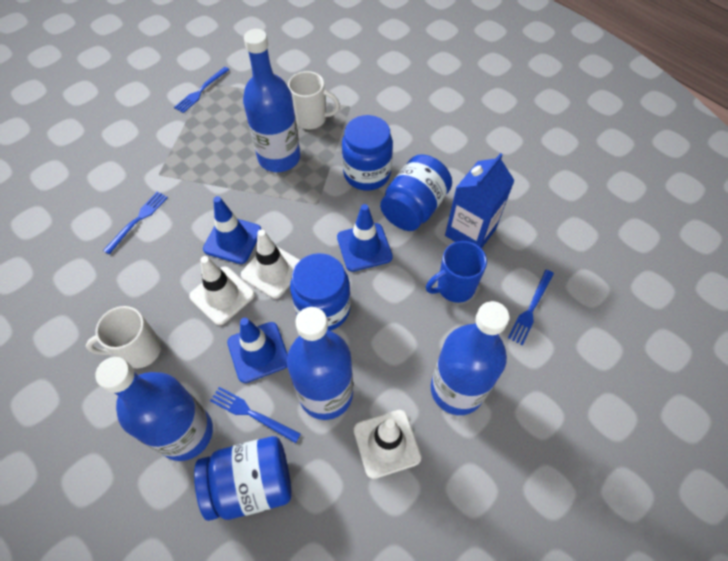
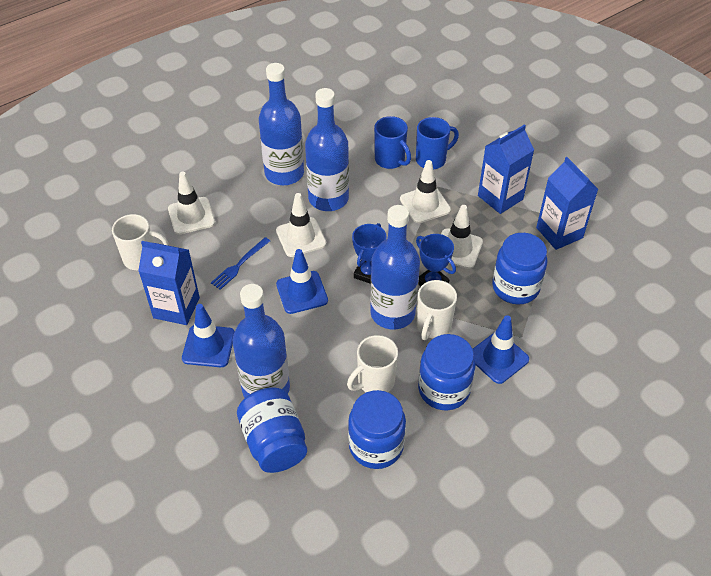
blue carton: [445,153,515,249] = 1 -> [138,241,200,325] [478,124,534,214] [536,157,598,250] = 3
blue fork: [103,191,168,255] [174,67,229,113] [210,387,301,443] [508,270,554,345] = 4 -> [211,237,270,290] = 1
blue mug: [426,241,487,303] = 1 -> [374,116,411,169] [416,117,459,169] = 2
blue trophy: none = 0 -> [352,223,386,284] [416,234,456,286] = 2
white mug: [86,306,161,368] [288,71,340,129] = 2 -> [112,214,168,270] [347,335,398,392] [416,280,457,340] = 3
white traffic cone: [189,256,255,325] [241,229,300,299] [354,410,421,479] = 3 -> [168,171,215,235] [276,193,327,257] [400,160,451,223] [441,205,483,269] = 4

